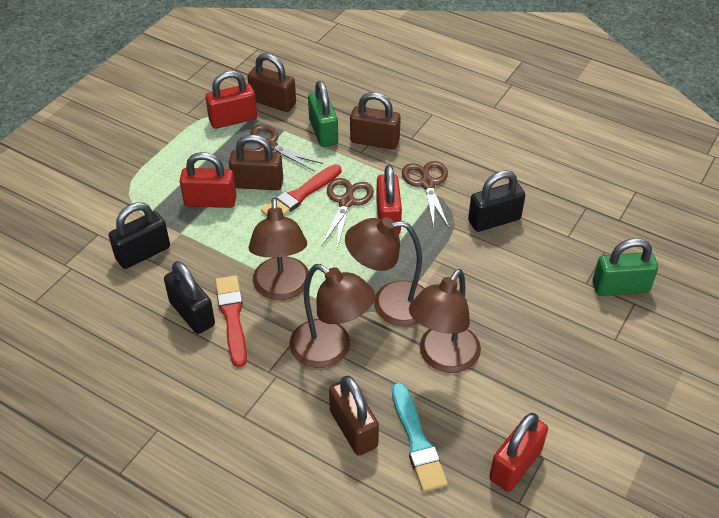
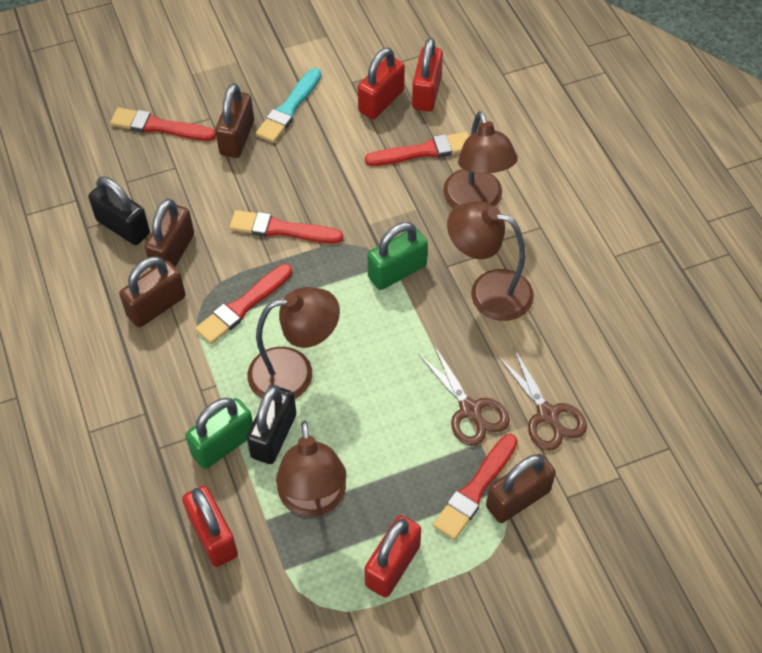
black padlock: [109,202,170,269] [164,261,215,334] [468,170,525,232] = 3 -> [88,177,150,245] [247,385,296,464] = 2
brown scissors: [244,125,324,171] [322,178,374,249] [402,161,449,228] = 3 -> [418,345,510,446] [497,347,587,451] = 2
red brush: [215,275,247,367] [261,164,341,216] = 2 -> [110,108,216,141] [195,264,292,344] [230,210,343,244] [365,132,469,166] [433,434,518,540] = 5

